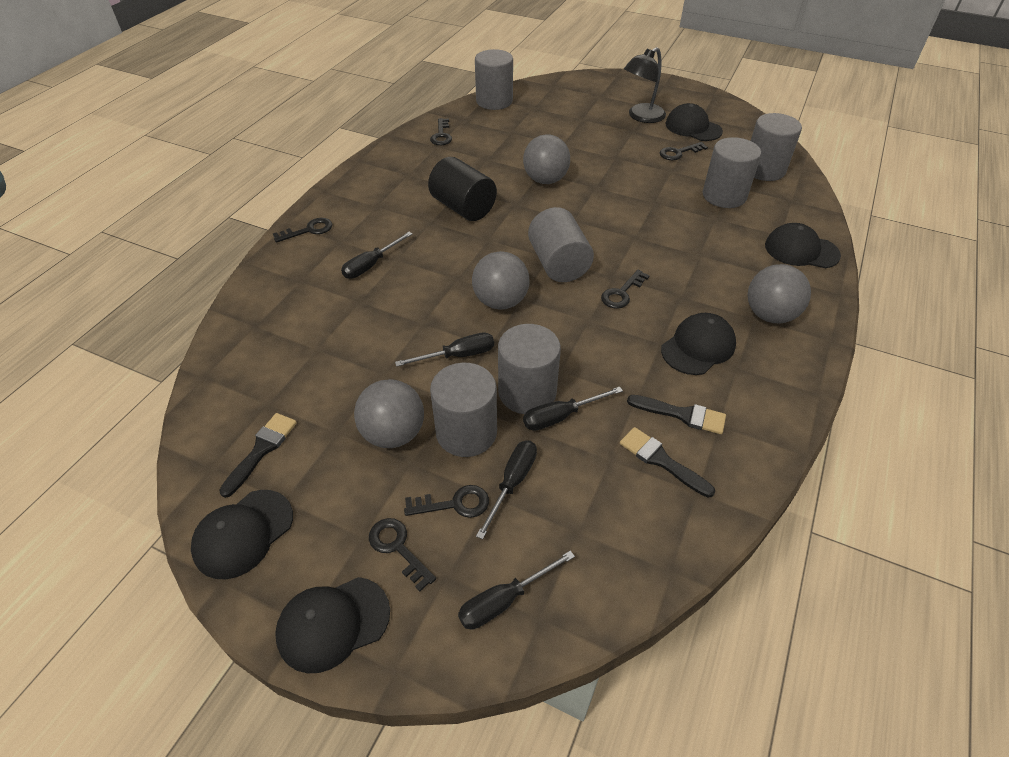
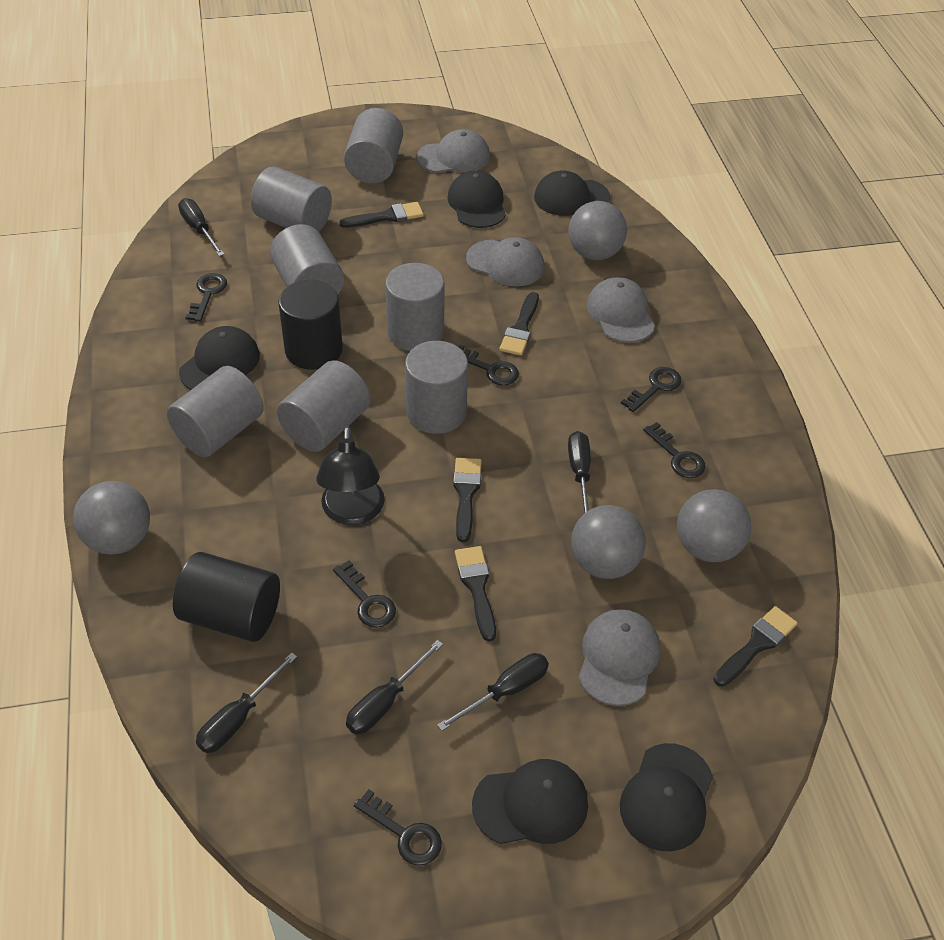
black brush: [219,413,297,498] [620,427,715,498] [627,395,726,434] = 3 -> [339,202,424,228] [453,458,482,542] [455,546,496,641] [500,292,539,355] [714,606,798,687] = 5
black cylinder: [428,157,497,221] = 1 -> [173,552,280,642] [278,280,343,370] = 2
grey cap: none = 0 -> [417,129,490,173] [466,237,544,286] [578,609,660,706] [587,277,655,343] = 4
grey cylinder: [430,363,497,457] [475,49,513,110] [498,324,561,414] [528,207,594,282] [703,137,761,208] [751,113,802,181] = 6 -> [167,366,264,457] [251,166,332,232] [270,224,344,294] [277,360,370,452] [344,108,403,184] [385,263,445,351] [405,341,468,434] = 7

